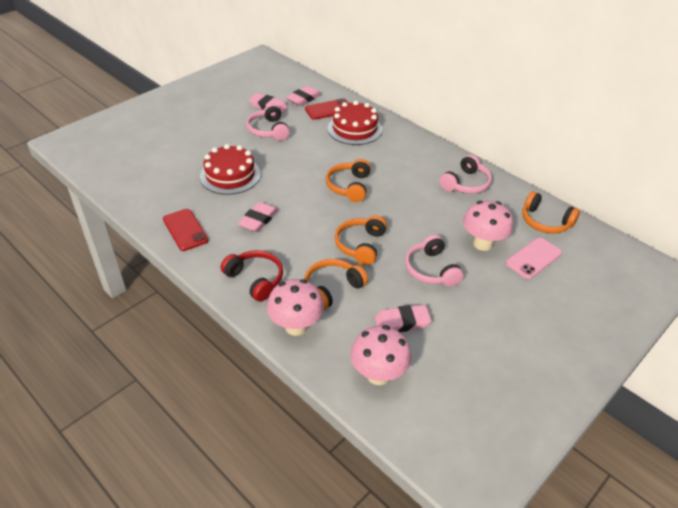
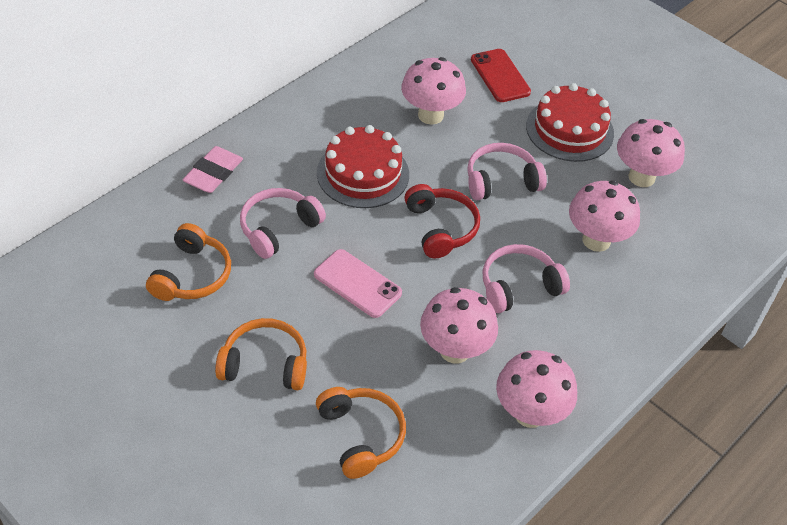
orange headphones: [304,259,368,310] [326,159,371,202] [335,215,387,265] [522,191,580,233] = 4 -> [146,223,231,301] [215,318,307,390] [316,387,406,479] = 3
pink eraser: [238,202,278,232] [249,93,288,114] [286,86,321,106] [375,305,432,332] = 4 -> [183,146,243,193] = 1
pink mushroom: [267,279,324,336] [350,325,411,385] [463,201,513,251] = 3 -> [401,57,466,125] [420,287,498,363] [496,350,577,428] [569,180,640,252] [617,119,685,187] = 5
red phone: [163,209,209,251] [305,98,348,120] = 2 -> [471,49,531,102] = 1

